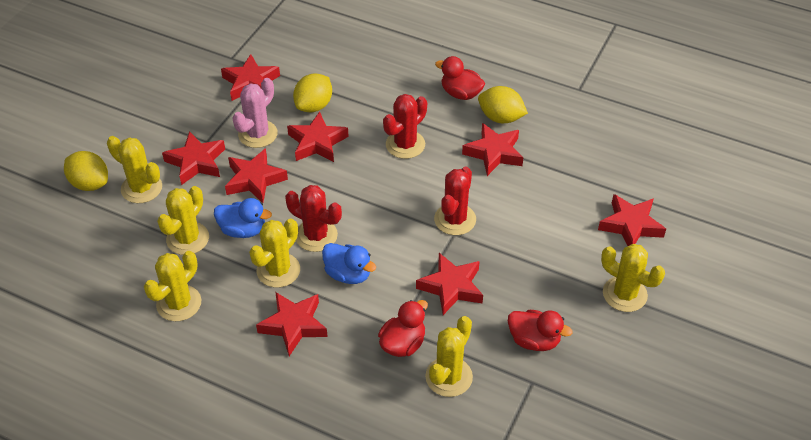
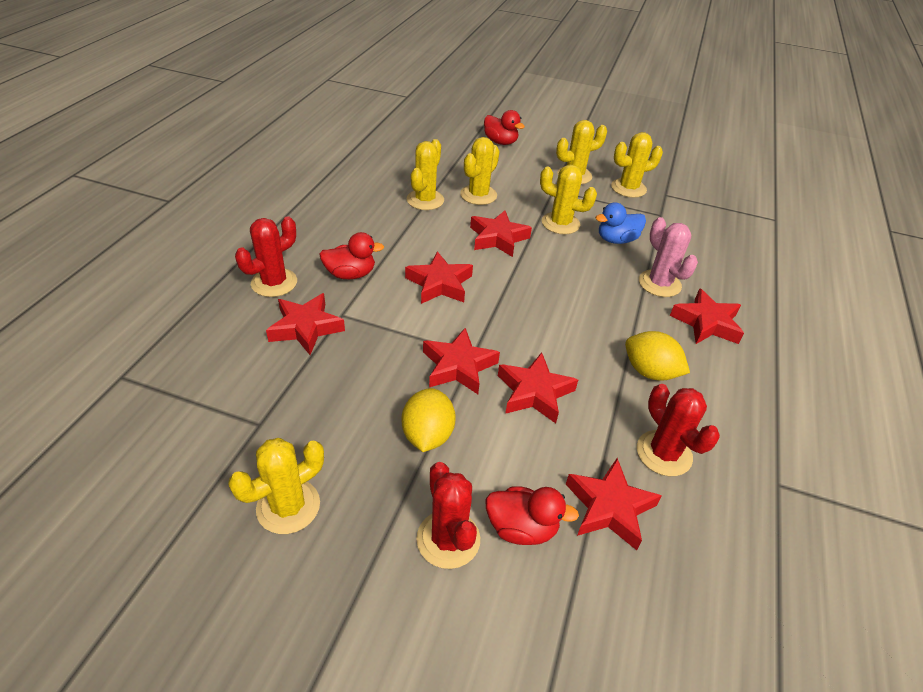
blue duck: [214,198,272,238] [322,243,376,284] = 2 -> [595,202,646,244] = 1
red star: [162,131,225,185] [221,54,280,101] [225,148,288,203] [256,292,328,356] [287,112,349,162] [416,253,483,315] [462,123,524,176] [598,194,666,246] = 8 -> [266,293,345,355] [405,251,473,304] [423,328,500,394] [470,210,532,257] [498,352,578,423] [566,458,662,550] [670,288,744,344] = 7
yellow lemon: [64,151,108,191] [293,73,332,112] [478,86,528,123] = 3 -> [402,388,456,452] [625,331,690,381] = 2

